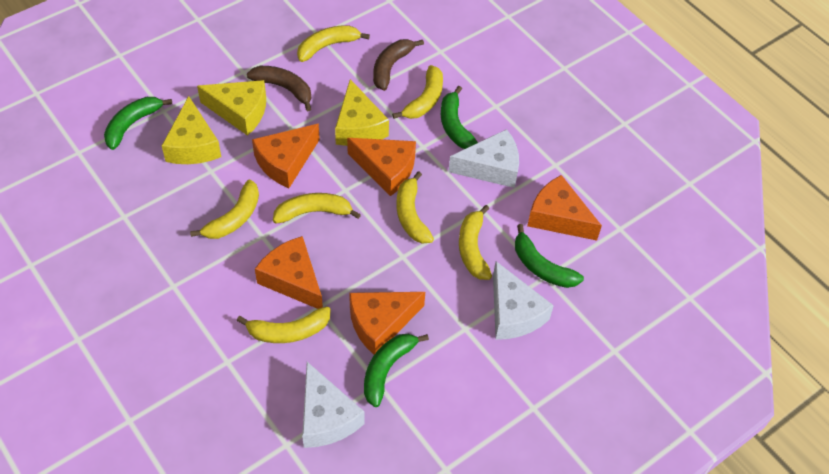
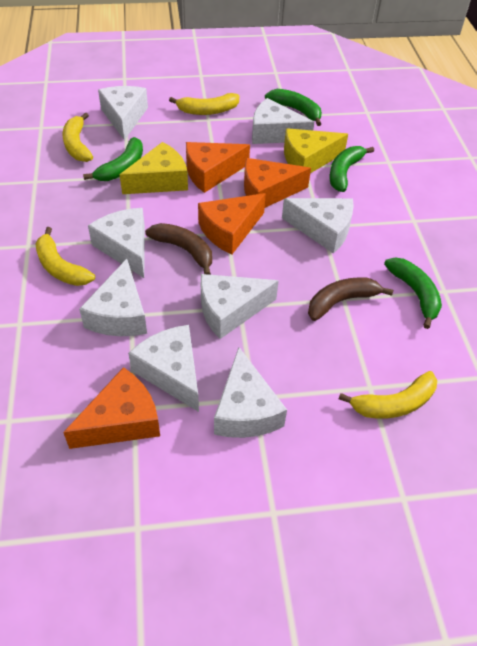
orange cheese: [252,124,320,188] [255,236,323,309] [347,138,416,196] [349,292,425,355] [527,175,602,241] = 5 -> [63,367,160,449] [186,142,250,193] [198,193,266,254] [244,158,311,208] = 4
white cheese: [302,362,365,448] [448,129,519,188] [493,261,554,340] = 3 -> [79,259,147,336] [88,208,145,278] [98,86,148,140] [128,325,199,412] [201,274,279,339] [214,347,287,438] [252,98,314,144] [282,198,354,254] = 8
yellow banana: [190,179,259,239] [237,306,331,343] [273,193,361,223] [297,25,370,62] [392,65,443,119] [397,171,434,244] [459,205,492,280] = 7 -> [36,227,95,286] [62,112,93,162] [169,93,239,115] [339,371,437,419] = 4
yellow cheese: [162,96,221,164] [197,80,266,136] [335,79,389,146] = 3 -> [120,142,188,194] [284,128,348,173] = 2

